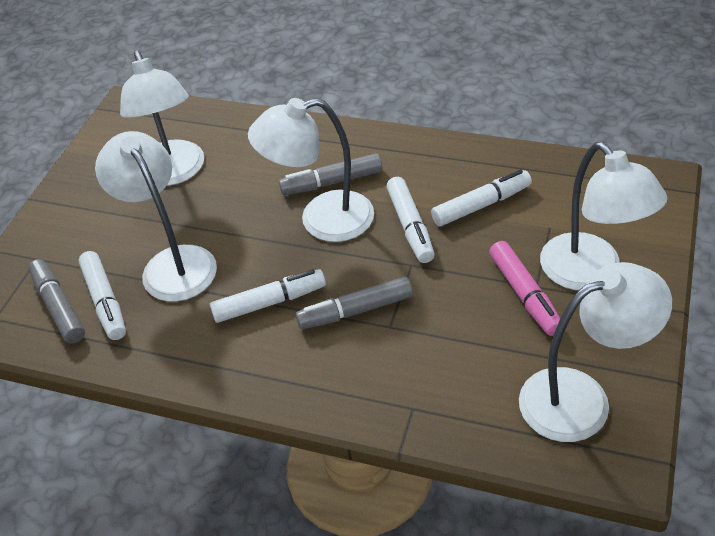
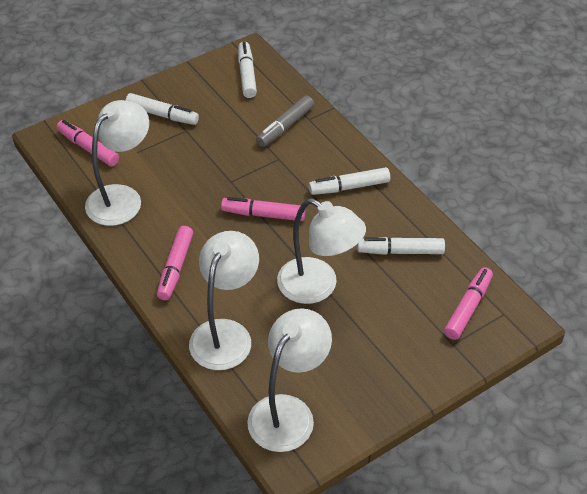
grey marker: [28,259,85,344] [279,153,382,195] [296,277,413,329] = 3 -> [256,96,314,147] = 1
pink marker: [489,241,560,336] = 1 -> [57,120,119,166] [157,226,193,300] [221,197,306,221] [444,267,493,340] = 4
white lamp: [95,131,217,302] [120,51,204,186] [248,98,374,242] [519,262,672,442] [540,142,667,290] = 5 -> [85,100,149,226] [189,231,259,370] [247,308,332,452] [277,198,366,304] = 4

